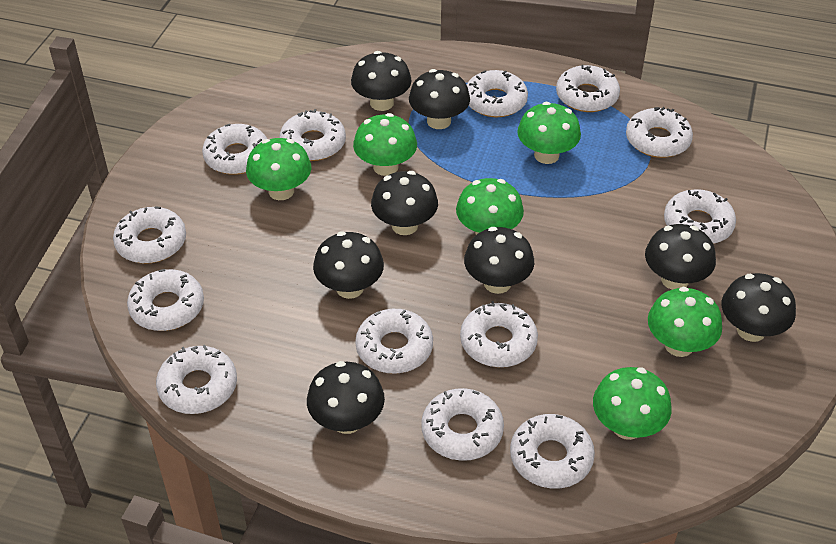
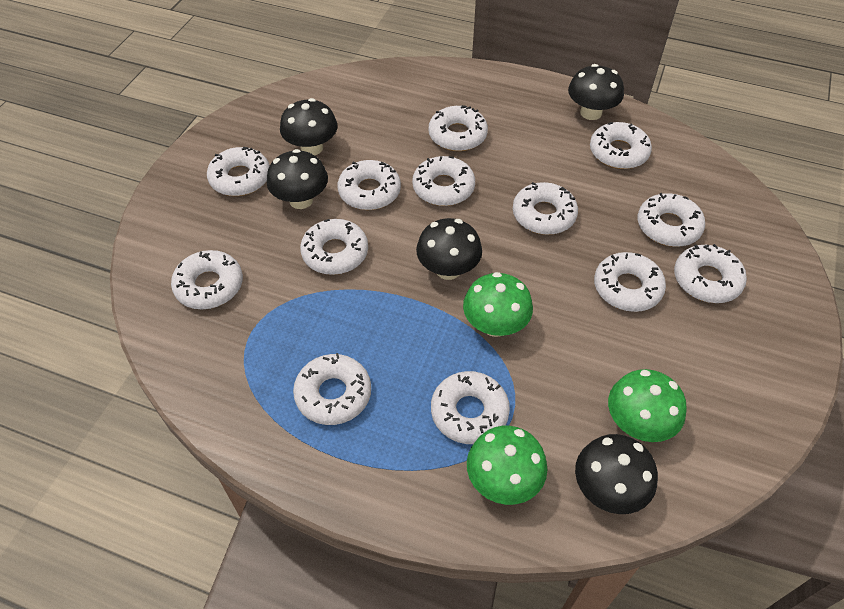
black mushroom: [307,361,385,434] [313,231,384,299] [351,51,412,111] [371,171,438,235] [409,69,470,129] [464,227,534,294] [645,224,716,290] [722,273,796,342] = 8 -> [267,149,328,209] [280,98,338,155] [416,218,482,280] [568,64,624,120] [575,434,658,514] = 5
green mushroom: [246,138,311,200] [353,113,417,176] [456,178,524,235] [517,102,581,164] [593,367,672,440] [648,287,722,357] = 6 -> [463,272,533,337] [467,426,547,505] [608,369,687,442] = 3

